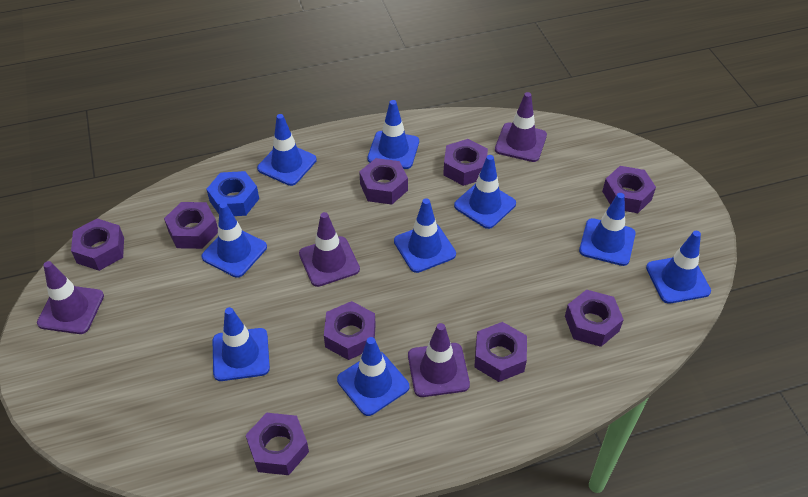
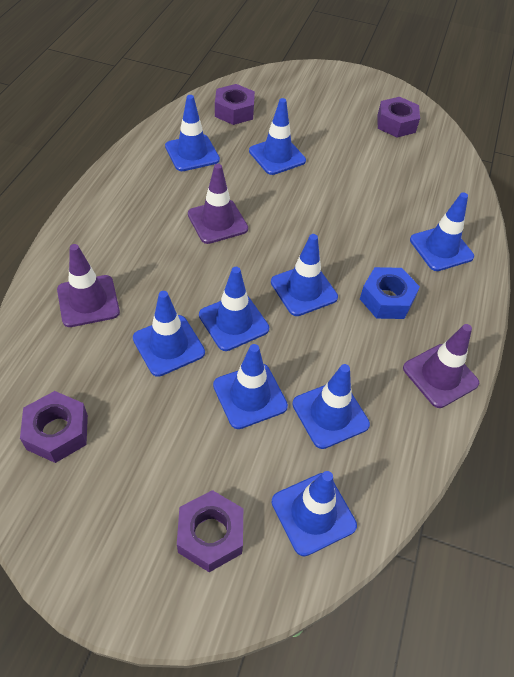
purple nut: [71,219,124,271] [164,202,218,249] [246,413,309,475] [324,301,376,360] [359,158,408,204] [443,139,488,186] [474,322,527,382] [565,289,624,347] [602,166,656,213] = 9 -> [20,391,88,463] [177,490,243,572] [215,84,255,125] [377,97,420,137] = 4
purple traffic cone: [37,261,104,334] [299,212,360,287] [408,323,470,397] [495,92,547,162] = 4 -> [57,244,120,327] [188,164,248,244] [403,324,479,408] = 3

